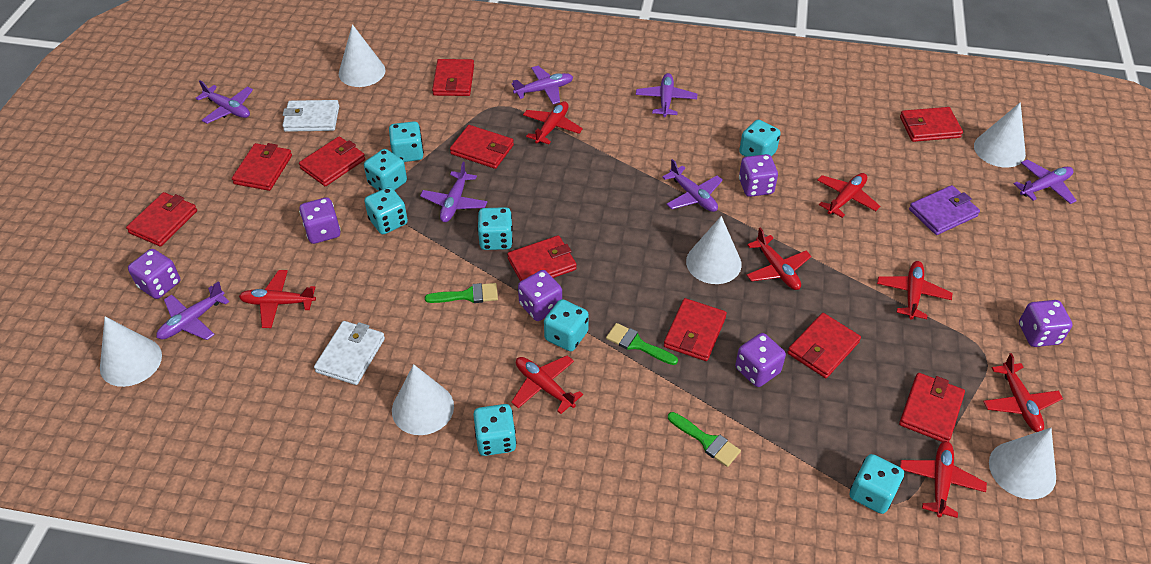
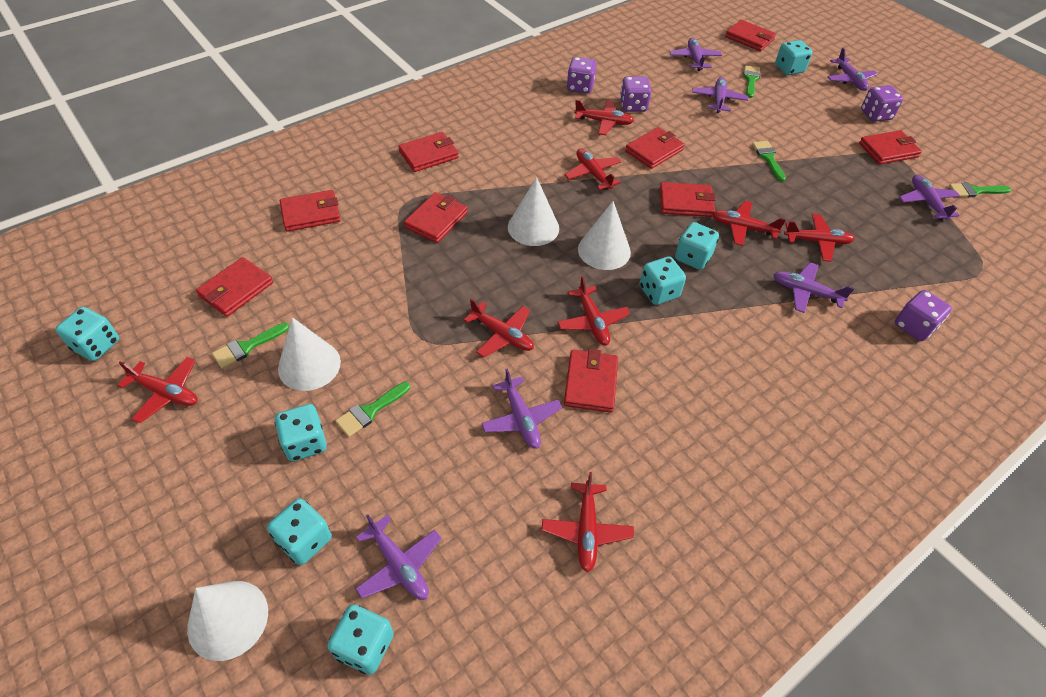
green brush: [425,283,498,303] [606,323,678,365] [668,412,741,467] = 3 -> [212,323,289,369] [335,382,410,437] [743,65,760,98] [752,141,786,181] [949,182,1011,197] = 5
purple dice: [128,249,180,299] [299,197,341,244] [518,270,562,321] [735,333,786,387] [739,154,778,197] [1019,300,1073,347] = 6 -> [567,57,597,94] [620,76,652,112] [861,85,903,122] [895,290,952,341] = 4
purple wallet: [909,185,980,235] = 1 -> none = 0
red wallet: [126,192,197,247] [232,143,292,191] [299,136,365,186] [432,59,474,96] [450,125,514,169] [507,235,577,282] [664,298,727,361] [788,313,861,378] [899,373,965,442] [900,107,963,142] = 10 -> [196,257,273,317] [280,190,340,232] [398,132,459,172] [404,192,468,243] [564,349,618,413] [625,127,685,169] [659,182,716,217] [725,20,776,51] [859,130,922,165] = 9
turquoise dice: [364,149,407,191] [364,187,408,234] [389,121,424,162] [473,404,517,456] [477,207,513,250] [544,299,589,351] [739,120,781,157] [850,454,904,514] = 8 -> [55,307,119,361] [267,498,332,565] [275,404,327,461] [327,604,394,675] [640,256,686,305] [675,222,719,270] [775,40,813,75] = 7
white cone: [100,317,162,387] [339,24,385,87] [392,364,454,435] [686,216,742,284] [974,102,1026,167] [989,428,1056,499] = 6 -> [187,581,268,661] [278,317,341,391] [508,177,559,246] [578,201,631,270] = 4
white wallet: [282,100,339,132] [314,321,385,385] = 2 -> none = 0

